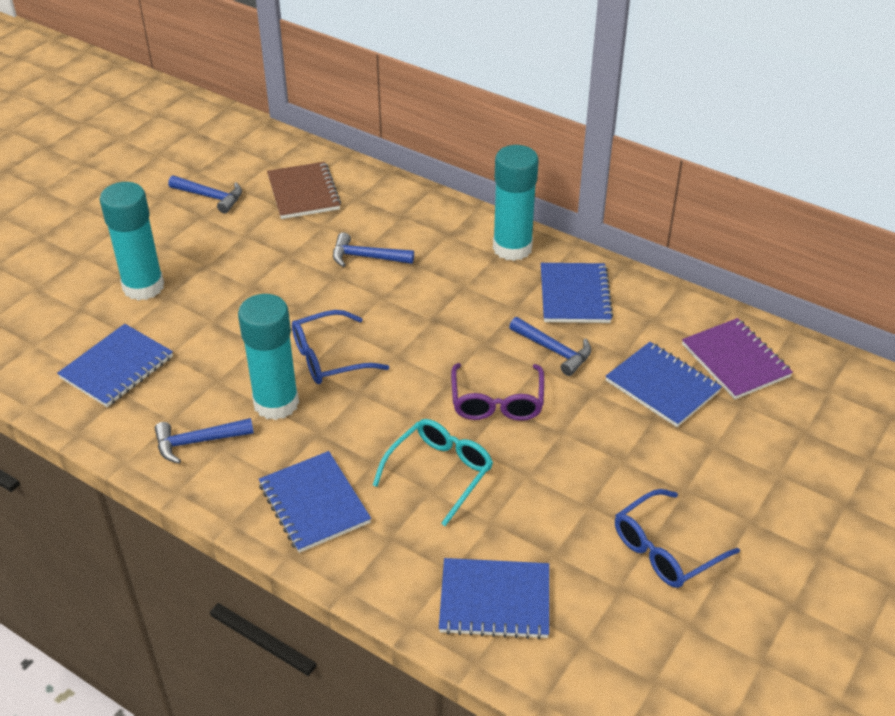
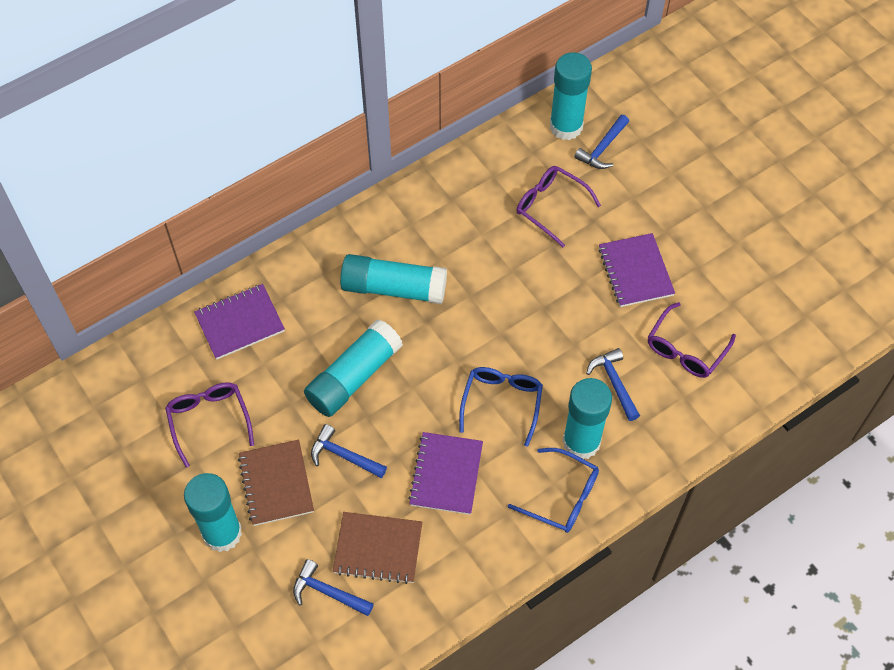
blue notebook: [57,324,173,407] [259,451,371,553] [439,558,549,639] [541,263,613,323] [605,342,722,427] = 5 -> none = 0
brown notebook: [267,162,341,219] = 1 -> [238,439,314,526] [333,512,422,584] = 2
purple glasses: [451,363,544,421] = 1 -> [165,382,254,468] [517,166,601,247] [648,302,736,378] = 3
purple notebook: [682,318,793,399] = 1 -> [194,284,285,360] [408,432,483,515] [599,233,675,307] = 3
turquoise glasses: [373,419,493,526] = 1 -> none = 0
turquoise glue stick: [100,182,164,301] [238,294,299,420] [493,145,539,261] = 3 -> [184,473,242,552] [304,320,403,417] [340,254,447,304] [550,52,592,140] [562,378,612,459] = 5

